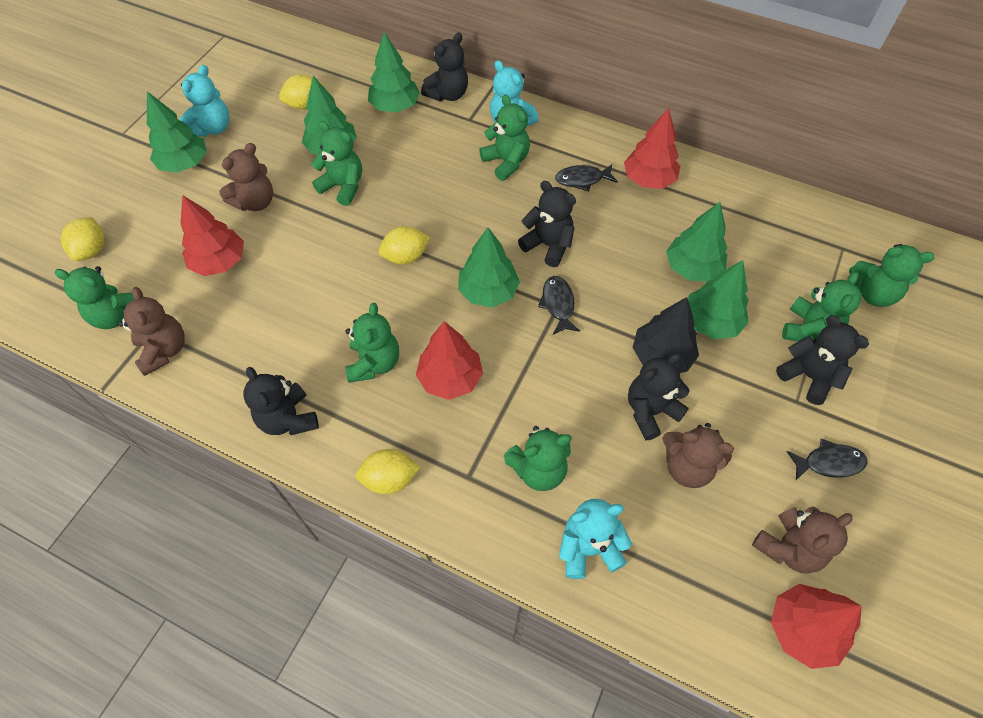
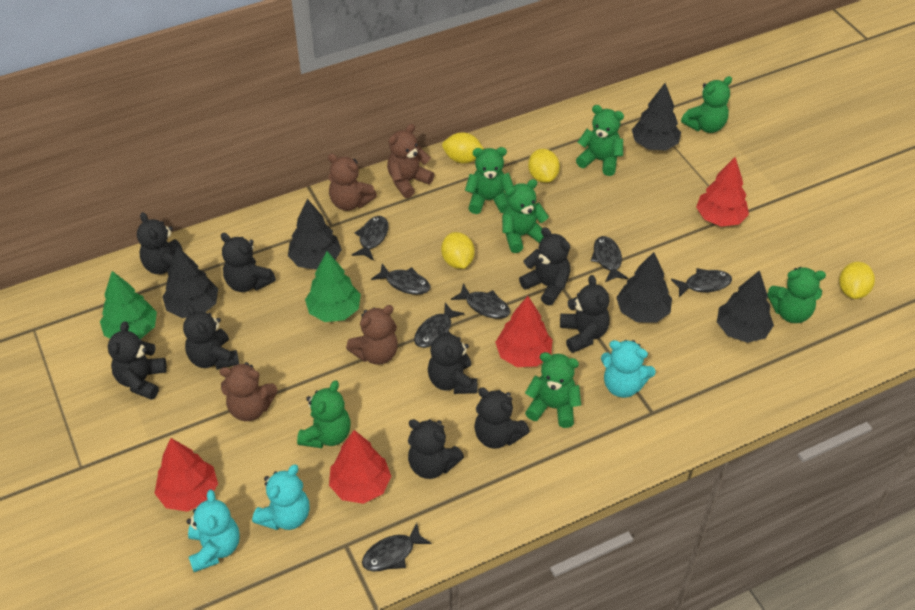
black fish: [538,276,580,335] [555,164,618,191] [786,438,868,480] = 3 -> [352,216,389,261] [362,523,432,572] [371,263,431,295] [414,303,465,348] [451,284,510,319] [591,236,628,282] [671,268,732,297] = 7
black teddy bear: [243,367,319,435] [421,33,468,101] [518,181,576,267] [628,353,690,440] [776,315,869,405] = 5 -> [108,322,167,400] [137,212,182,276] [183,305,239,370] [221,233,276,292] [408,419,464,479] [428,325,477,394] [474,388,530,449] [519,227,570,306] [560,275,610,353] = 9
black tree: [632,297,699,373] = 1 -> [162,247,218,318] [288,199,342,270] [616,252,672,323] [632,83,681,151] [717,270,774,343] = 5
green tree: [147,92,207,173] [302,76,357,154] [368,32,420,112] [458,227,520,307] [666,202,727,282] [688,260,749,339] = 6 -> [100,271,157,339] [305,251,361,322] = 2

